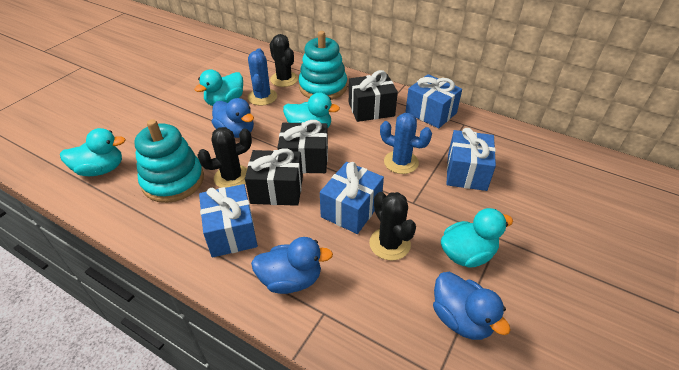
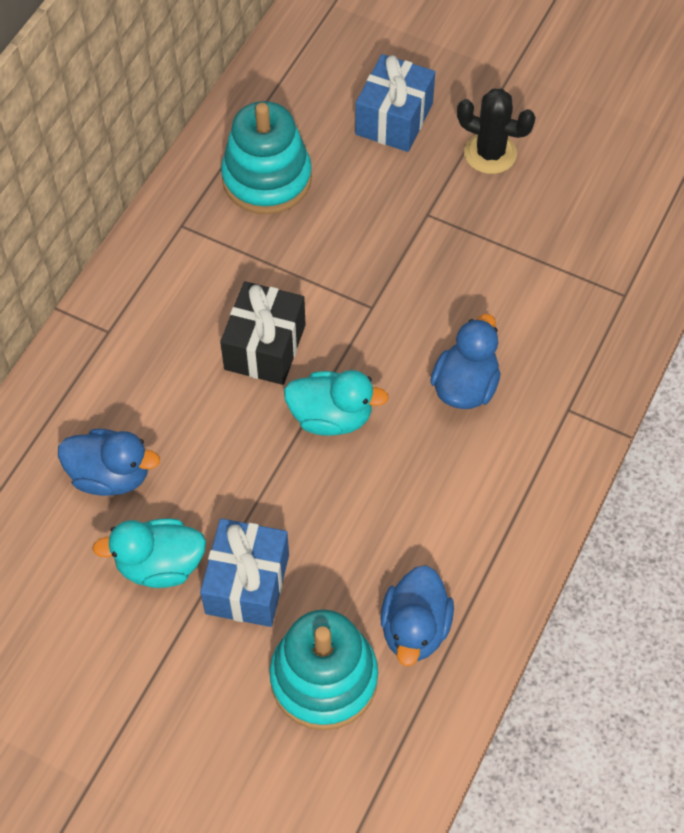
black cactus: [197,127,252,188] [270,34,298,87] [369,192,416,261] = 3 -> [457,89,536,174] = 1
black gift: [245,149,303,206] [277,120,328,173] [349,70,398,122] = 3 -> [220,281,306,385] = 1
blue cactus: [248,48,277,106] [380,113,432,174] = 2 -> none = 0
blue gift: [199,184,258,257] [320,162,384,234] [406,74,462,129] [447,128,496,191] = 4 -> [200,518,289,627] [355,54,435,152] = 2
turquoise duck: [60,128,125,176] [194,70,243,106] [283,93,340,128] [441,208,513,268] = 4 -> [92,518,206,588] [284,370,389,436] = 2

